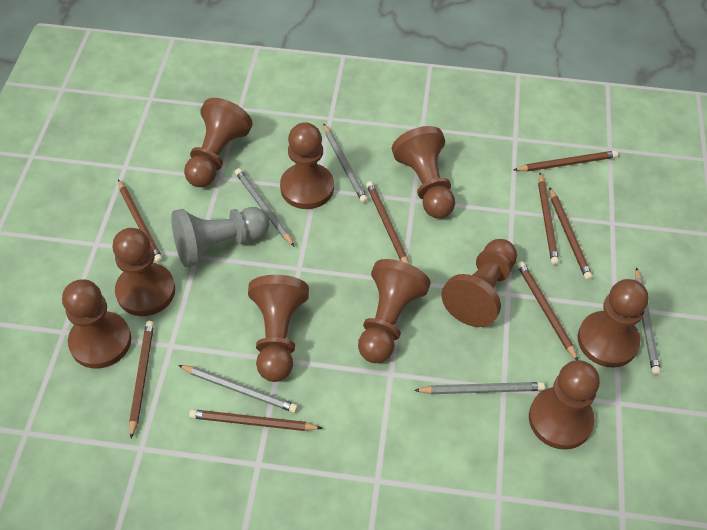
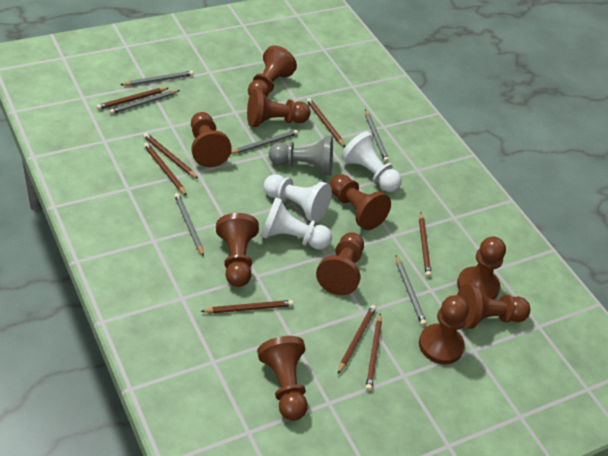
grey pencil: [178,365,298,413] [235,168,295,247] [324,124,368,203] [414,382,545,394] [635,267,661,375] = 5 -> [109,90,180,114] [120,71,194,86] [174,193,204,256] [231,130,298,154] [365,110,389,162] [396,255,427,326] = 6
white pawn: none = 0 -> [260,197,332,250] [264,174,332,223] [341,131,402,192] = 3

